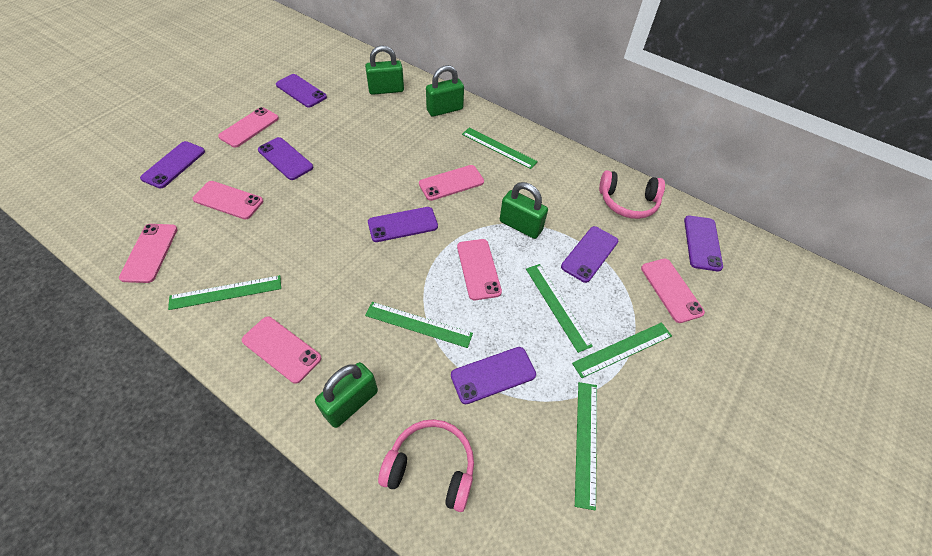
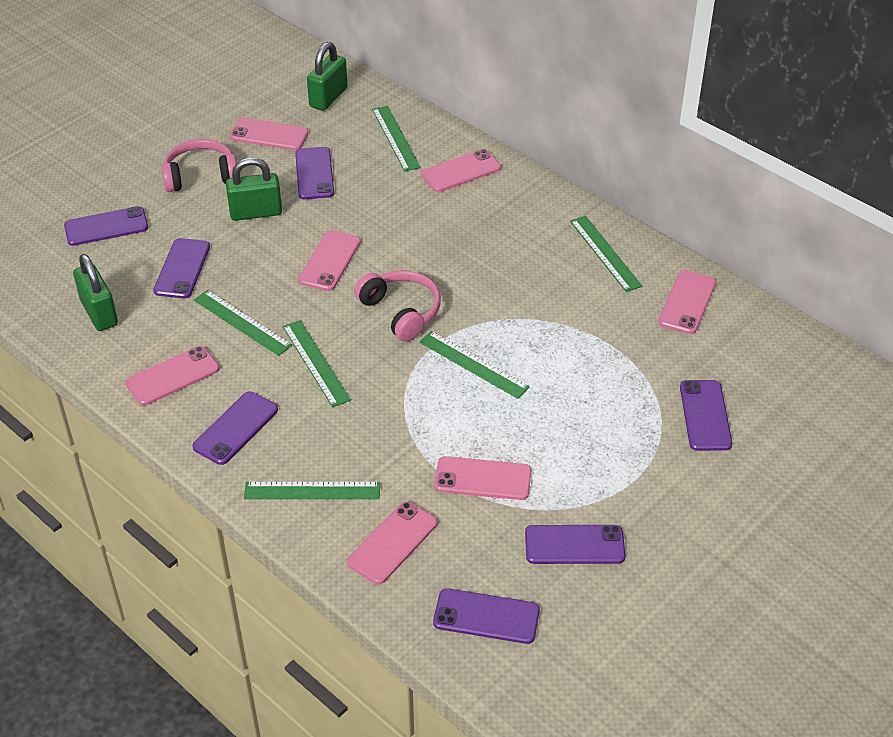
green padlock: [315,362,378,428] [365,45,404,95] [426,65,464,117] [500,182,548,239] = 4 -> [73,254,118,331] [226,157,282,221] [307,42,348,111] = 3

